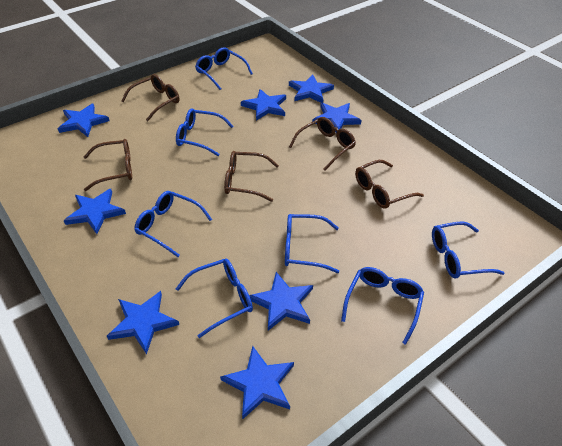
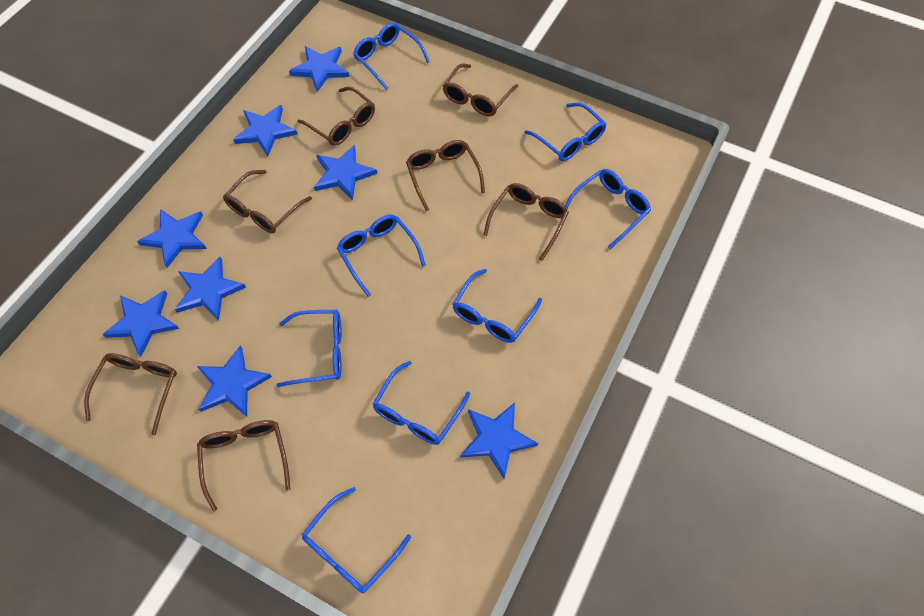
blue glasses: [134,191,212,257] [176,108,233,156] [176,259,253,338] [195,47,253,90] [285,214,339,273] [341,267,424,345] [432,222,504,279] = 7 -> [276,310,341,387] [302,487,411,593] [337,215,426,297] [353,23,430,90] [372,361,470,445] [453,269,542,343] [524,103,606,161] [565,169,651,249] = 8
brown glasses: [84,139,132,191] [121,74,180,121] [224,151,279,202] [289,117,356,171] [355,160,424,209] = 5 -> [84,353,177,435] [197,420,290,511] [223,170,312,233] [297,86,375,146] [406,140,485,211] [443,64,518,116] [484,183,569,261] = 7

